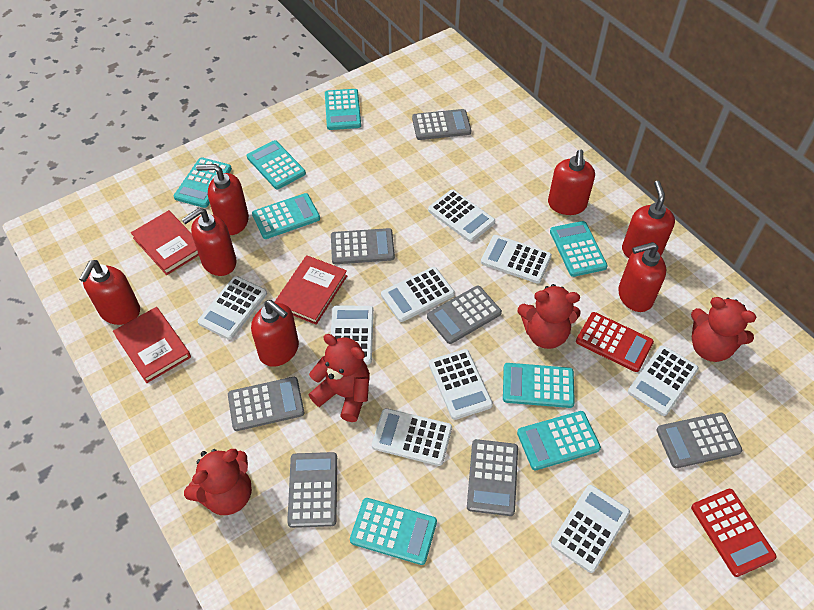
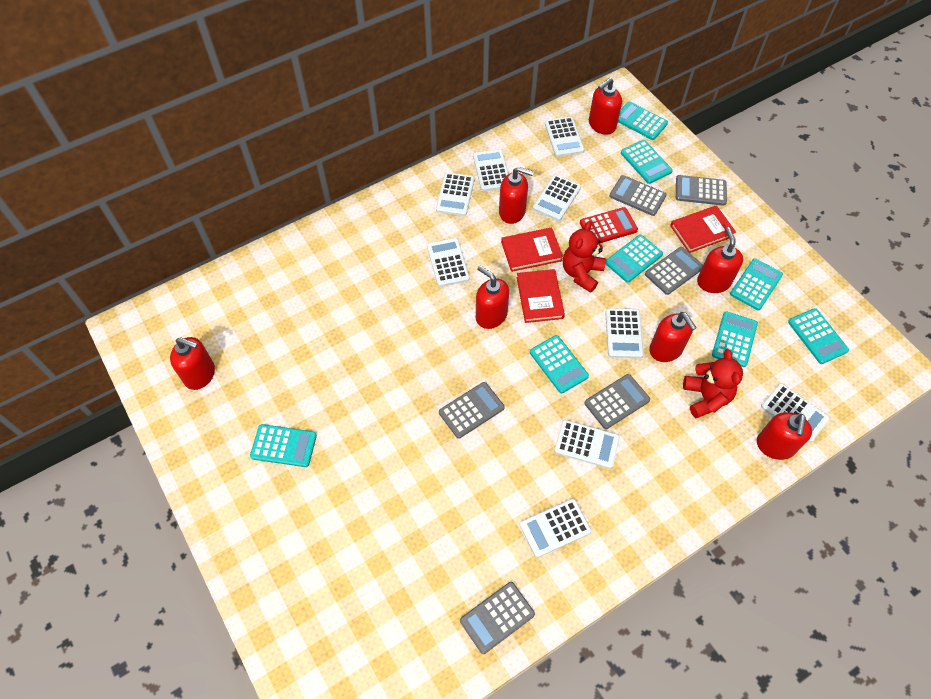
grey calculator: [228,377,305,431] [287,452,337,528] [331,228,395,264] [412,109,471,140] [427,286,502,344] [467,439,518,516] [656,412,742,468] = 7 -> [439,382,505,438] [460,582,535,654] [584,374,650,429] [609,175,667,216] [645,247,703,295] [676,175,727,206] = 6
red calculator: [576,312,654,372] [691,489,777,577] = 2 -> [580,207,638,244] = 1
red teddy bear: [184,449,252,515] [309,334,370,422] [518,284,581,349] [691,297,757,362] = 4 -> [563,221,606,293] [683,349,743,418] = 2

